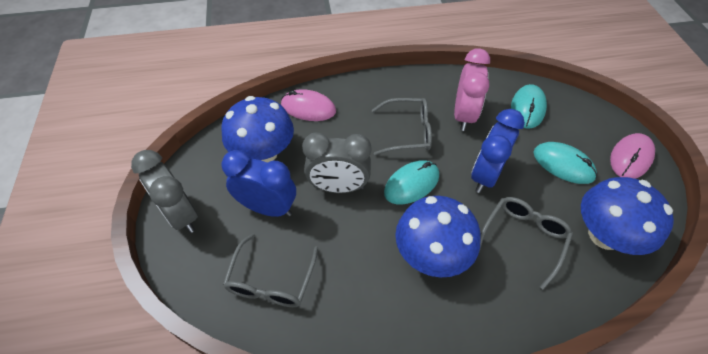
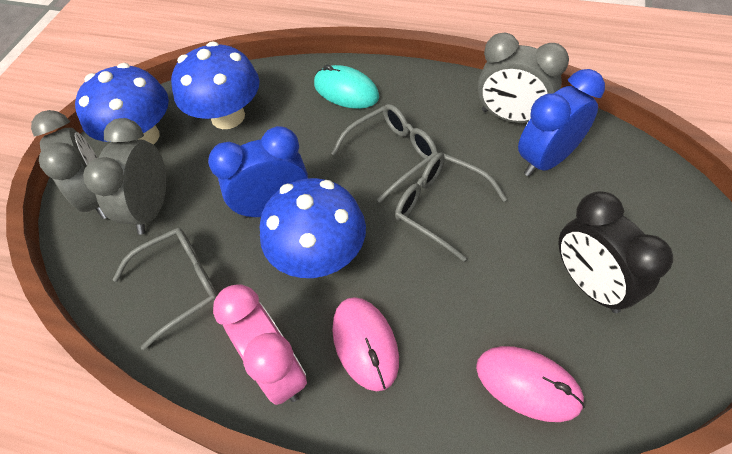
black clock: none = 0 -> [558,191,673,313] = 1
grey clock: [131,150,198,233] [302,133,371,193] = 2 -> [31,110,107,219] [83,118,166,235] [478,33,569,123] = 3
turquoise mouse: [384,160,439,204] [511,84,547,129] [533,142,597,184] = 3 -> [314,65,379,109] = 1

